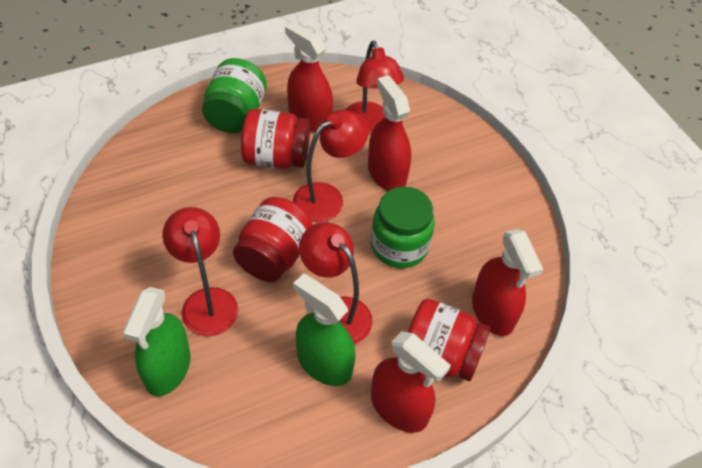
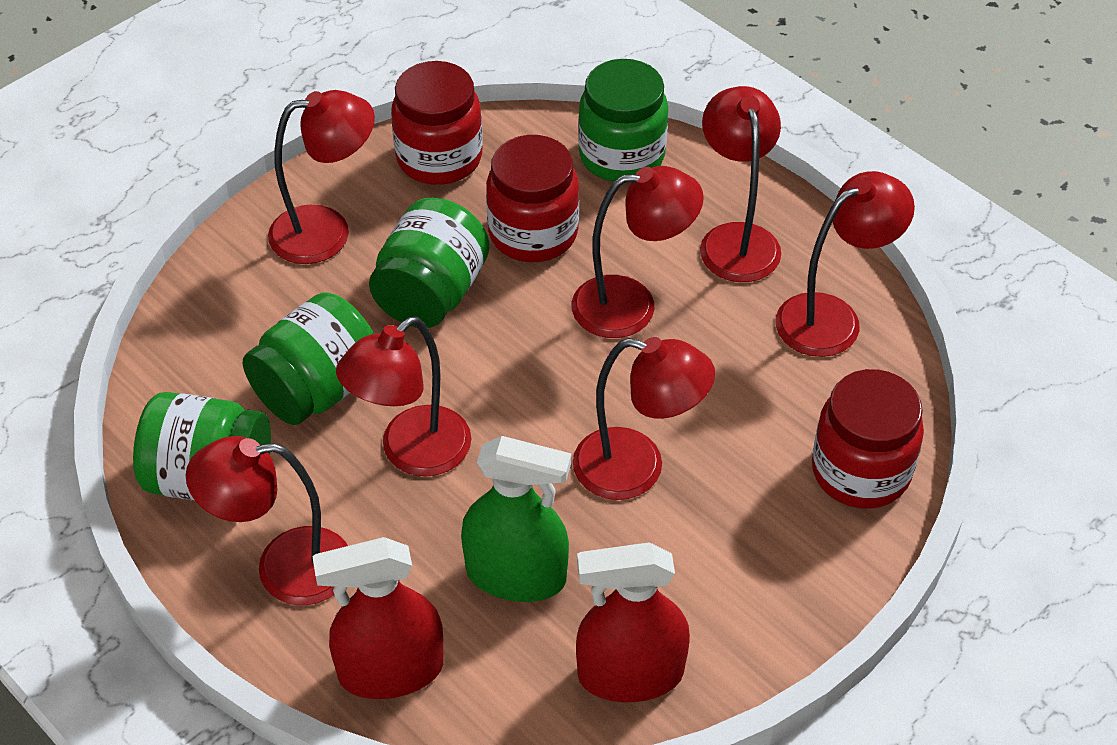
green jar: [202,58,267,133] [371,186,435,268] = 2 -> [133,392,271,501] [243,292,374,425] [369,198,490,328] [578,59,668,182] = 4
green spray bottle: [123,287,190,396] [293,274,356,386] = 2 -> [461,436,571,602] = 1
red lamp: [162,207,238,336] [293,110,369,222] [299,222,373,344] [345,41,404,135] = 4 -> [186,436,348,605] [268,90,375,264] [336,317,472,477] [571,166,704,338] [573,337,715,500] [700,86,781,282] [775,171,915,357] = 7
red spray bottle: [285,22,333,132] [368,75,411,191] [371,331,451,433] [472,229,543,336] = 4 -> [312,537,444,699] [576,542,690,702] = 2

